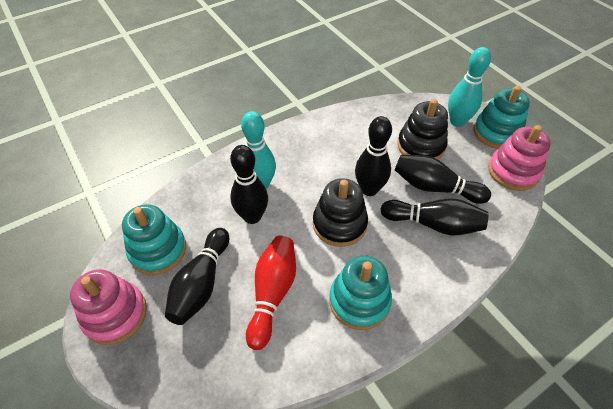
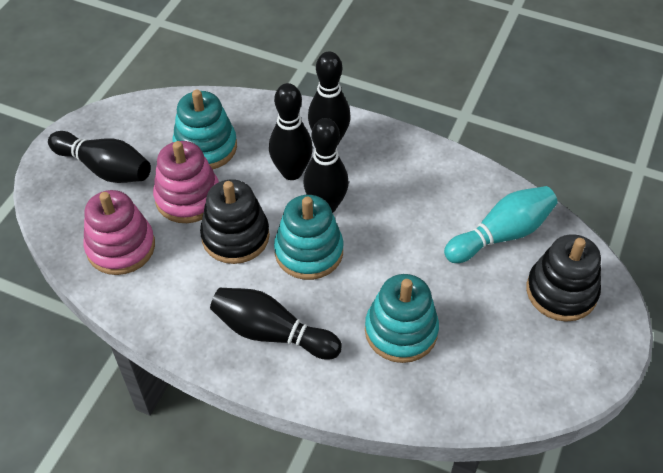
red bowling pin: [246,236,296,350] = 1 -> none = 0
turquoise bowling pin: [241,111,276,189] [448,47,491,127] = 2 -> [444,186,557,263] = 1

